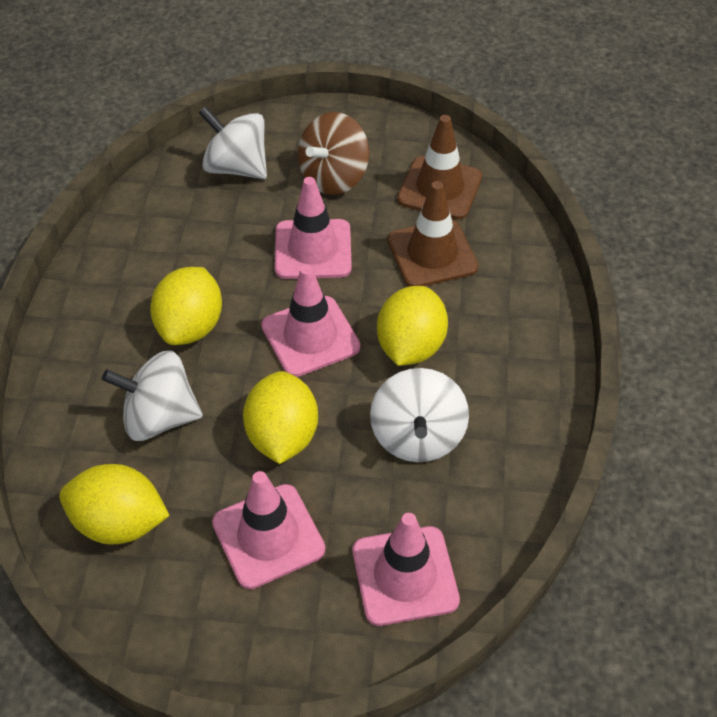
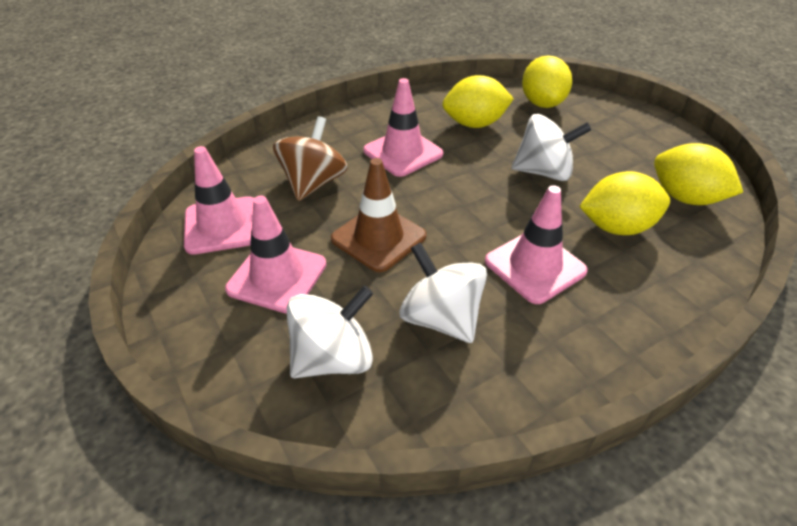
brown traffic cone: [388,181,478,286] [397,115,482,219] = 2 -> [331,158,427,272] = 1

